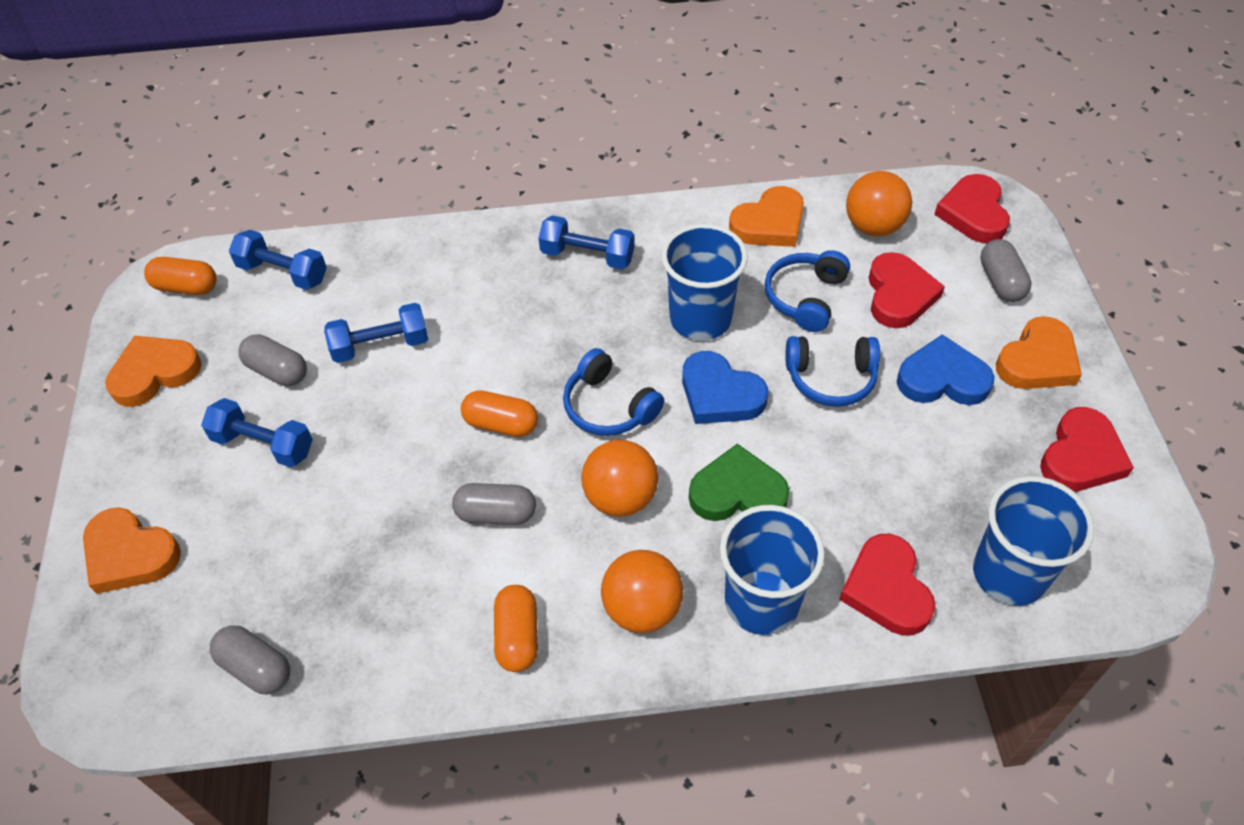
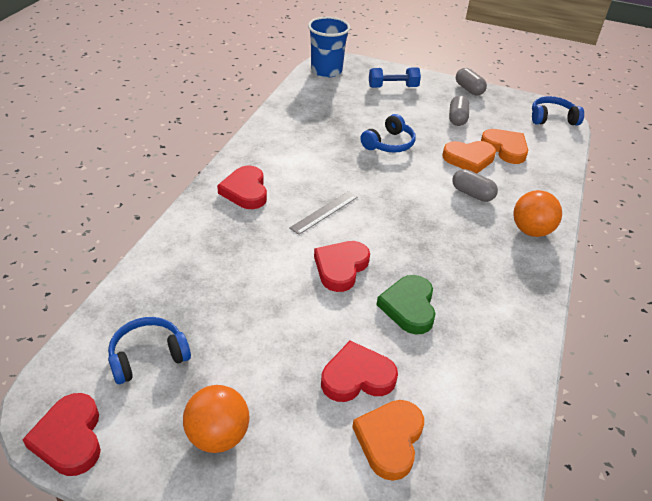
blue cup: [661,224,748,341] [720,505,825,635] [973,476,1094,606] = 3 -> [308,17,350,78] = 1
blue dumbbell: [201,398,313,467] [229,230,327,290] [324,303,428,363] [539,215,635,269] = 4 -> [369,67,421,88] = 1
blue heart: [682,351,768,424] [897,335,994,405] = 2 -> none = 0
grey capsule: [210,625,290,694] [239,334,307,386] [452,483,536,525] [980,239,1032,302] = 4 -> [449,95,470,126] [452,169,498,202] [456,68,487,95] = 3
grey ruler: none = 0 -> [289,191,358,235] = 1
orange ball: [581,440,658,517] [601,550,683,633] [846,171,912,236] = 3 -> [183,385,250,453] [513,190,562,237] = 2
orange capsule: [144,257,216,295] [461,390,538,437] [494,585,538,672] = 3 -> none = 0
orange heart: [83,507,181,594] [105,336,202,407] [729,186,804,247] [996,316,1082,389] = 4 -> [352,400,424,481] [442,141,496,173] [481,129,528,164] = 3

